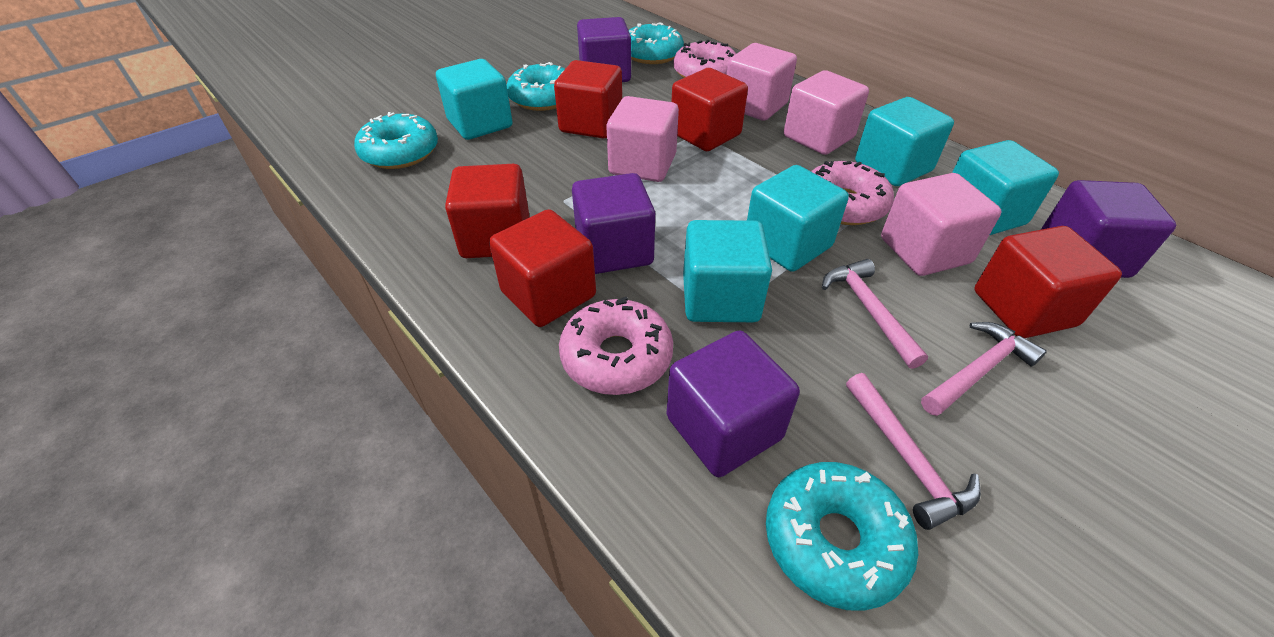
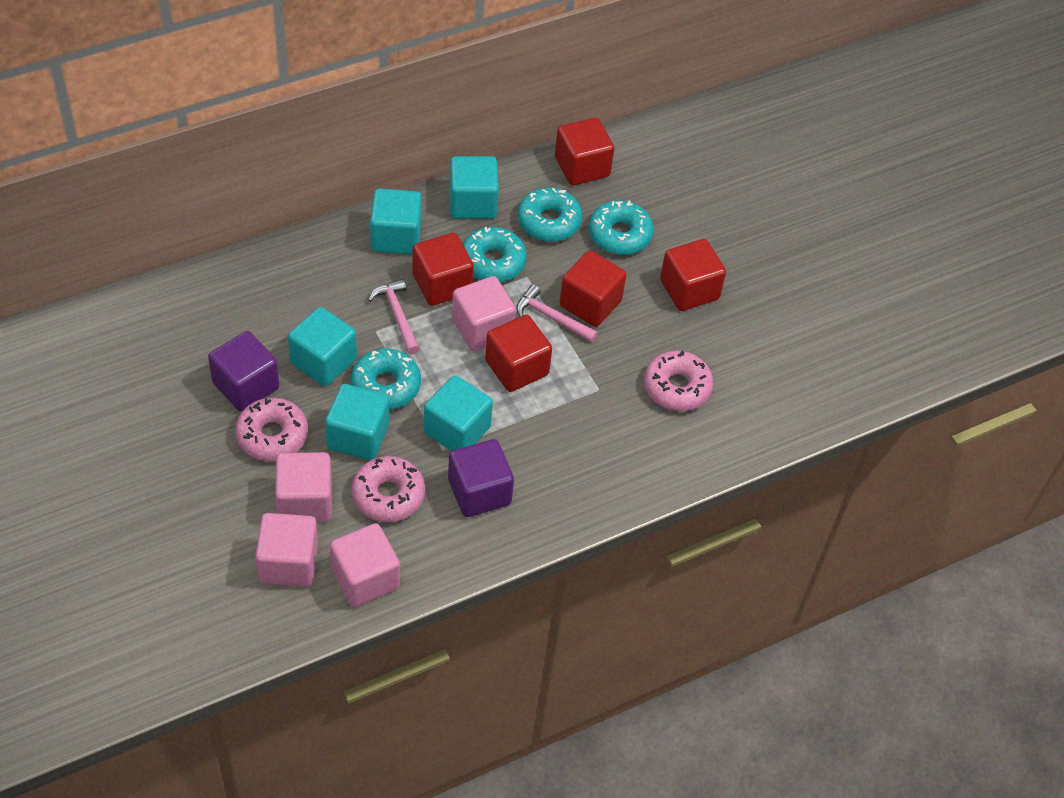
pink hammer: [822,259,928,369] [846,373,981,530] [921,322,1047,416] = 3 -> [368,279,420,354] [516,284,598,343] = 2
purple cube: [572,173,655,274] [577,17,631,82] [667,331,800,477] [1041,180,1176,278] = 4 -> [208,331,279,411] [448,439,514,517] = 2

